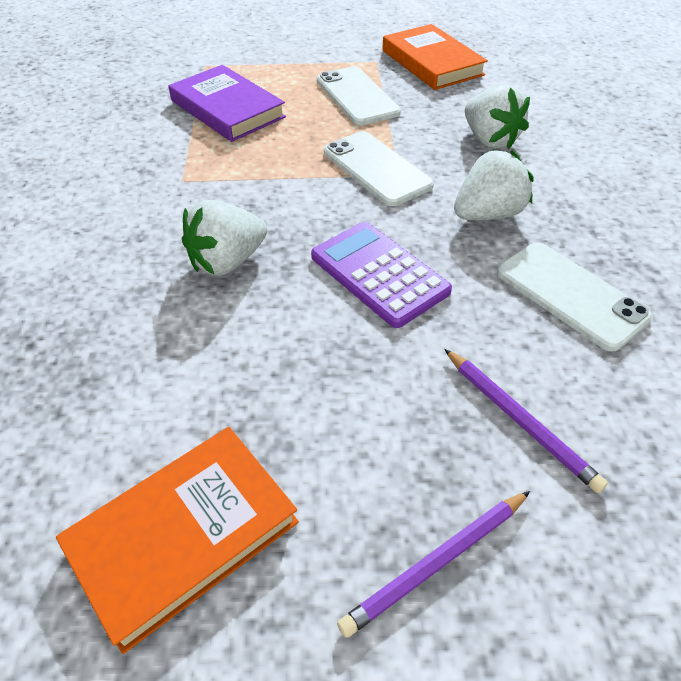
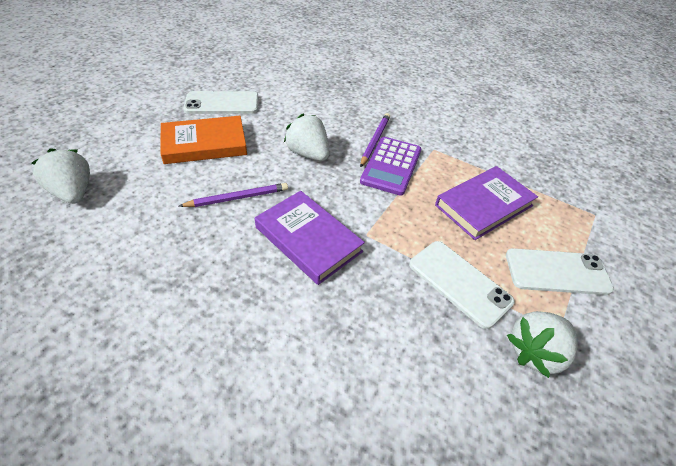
orange book: [56,427,299,654] [382,24,488,90] = 2 -> [160,116,247,164] = 1
purple book: [168,65,286,142] = 1 -> [255,191,365,285] [435,166,538,240] = 2

